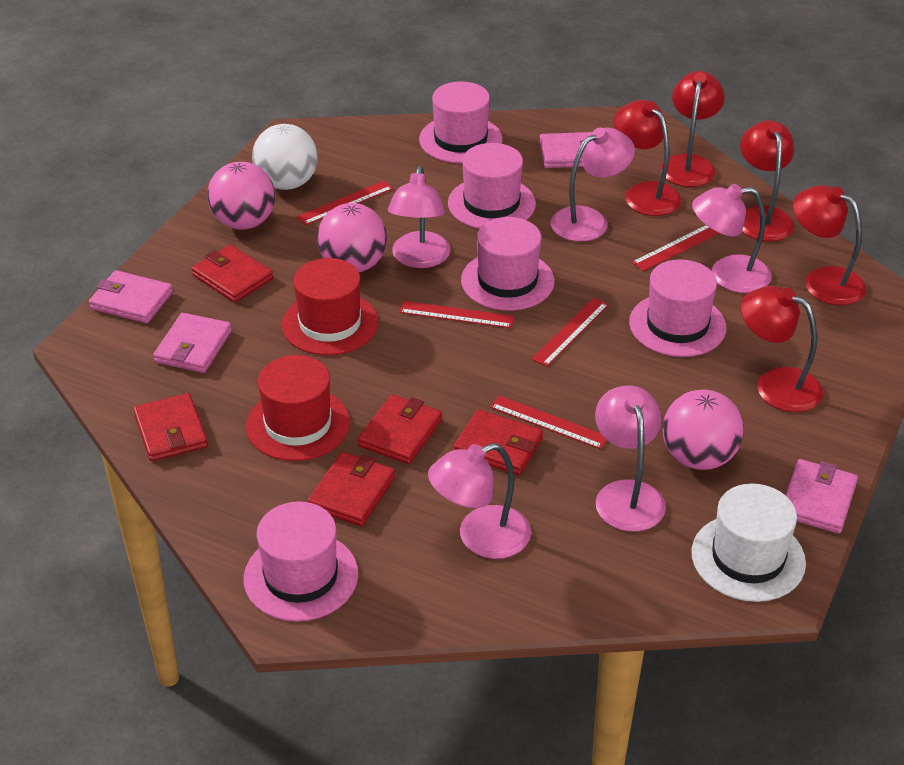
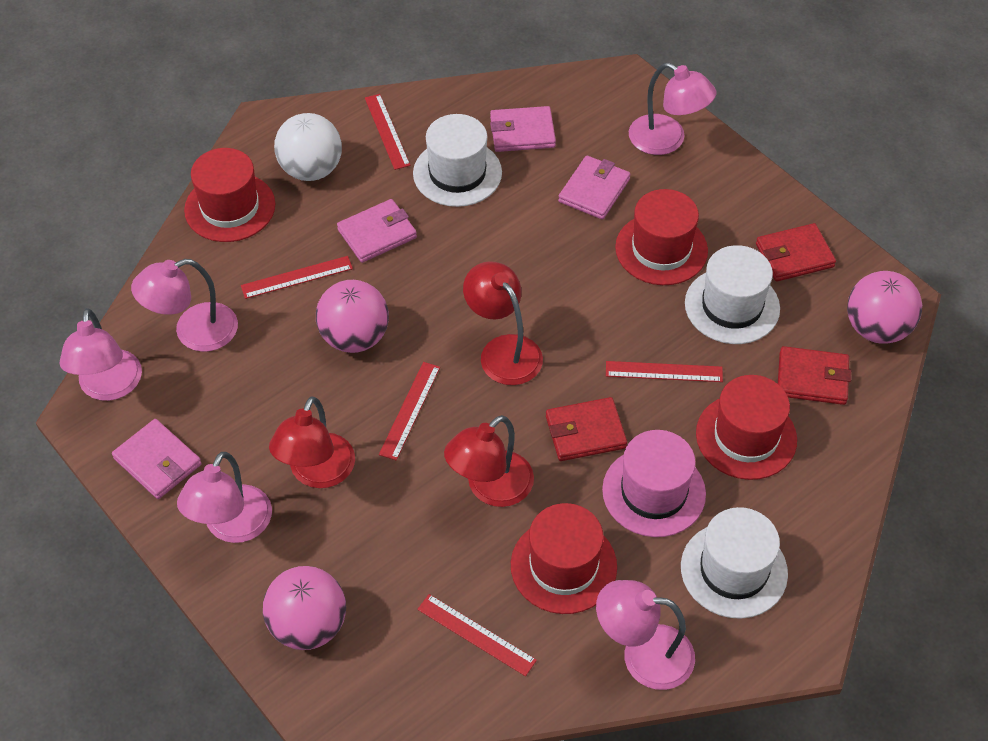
pink hat: [244,501,358,621] [419,81,503,163] [448,143,536,229] [461,217,555,311] [629,259,726,357] = 5 -> [602,430,706,537] = 1
red hat: [246,355,350,461] [282,258,378,355] = 2 -> [184,148,275,242] [511,503,617,614] [615,189,708,285] [696,375,797,480] = 4
red lamp: [614,100,681,216] [660,71,725,187] [740,120,795,241] [741,286,823,412] [793,185,866,305] = 5 -> [269,397,355,488] [444,415,534,507] [463,261,543,385] = 3
red wallet: [133,393,208,461] [192,245,273,302] [307,452,395,526] [358,394,442,464] [453,409,543,475] = 5 -> [546,397,627,461] [756,223,836,282] [778,346,851,405] = 3
white hat: [691,484,806,602] = 1 -> [413,114,502,207] [681,507,788,619] [685,245,780,344] = 3

